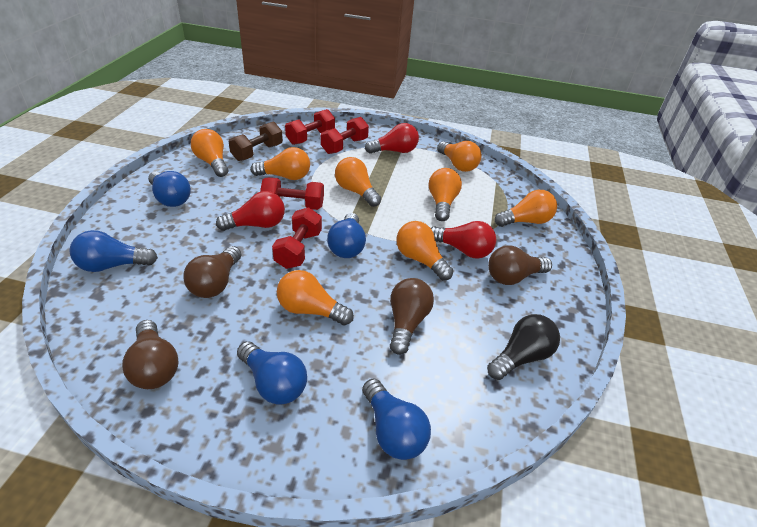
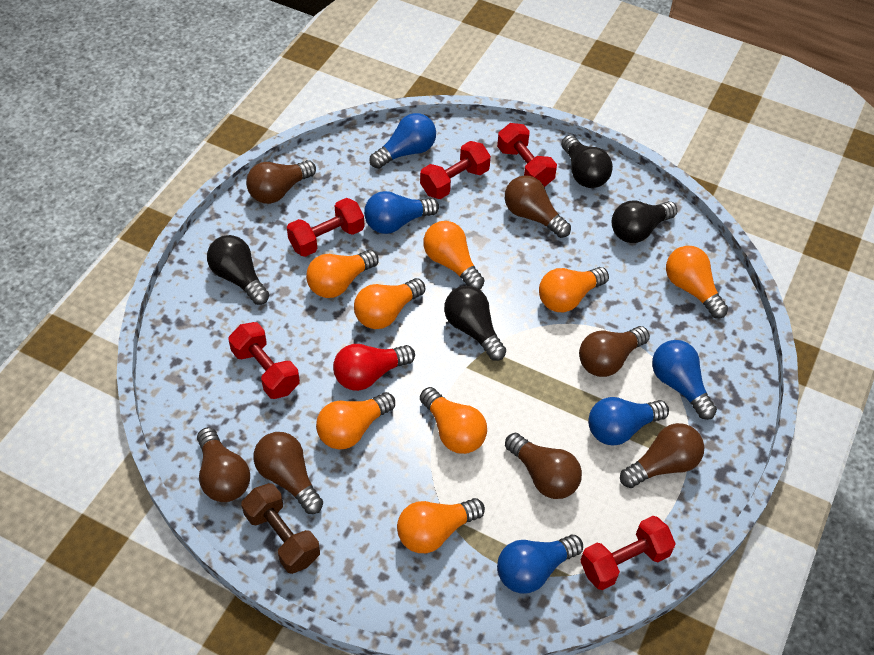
black light bulb: [487,314,560,380] = 1 -> [207,235,269,305] [444,286,506,361] [561,135,613,188] [612,201,677,243] = 4
brown light bulb: [122,320,179,389] [183,246,241,298] [390,278,434,355] [488,245,552,285] = 4 -> [197,427,250,502] [246,160,316,204] [253,432,323,514] [505,175,571,238] [505,433,582,499] [579,326,650,377] [620,423,704,488] = 7
red dumbbell: [260,177,324,210] [272,207,322,269] [285,109,335,145] [321,117,369,154] = 4 -> [228,322,300,399] [287,198,365,257] [420,141,491,199] [497,123,557,187] [580,516,676,590] = 5
red light bulb: [216,191,285,231] [365,123,419,154] [431,221,496,259] = 3 -> [333,344,415,391] = 1

